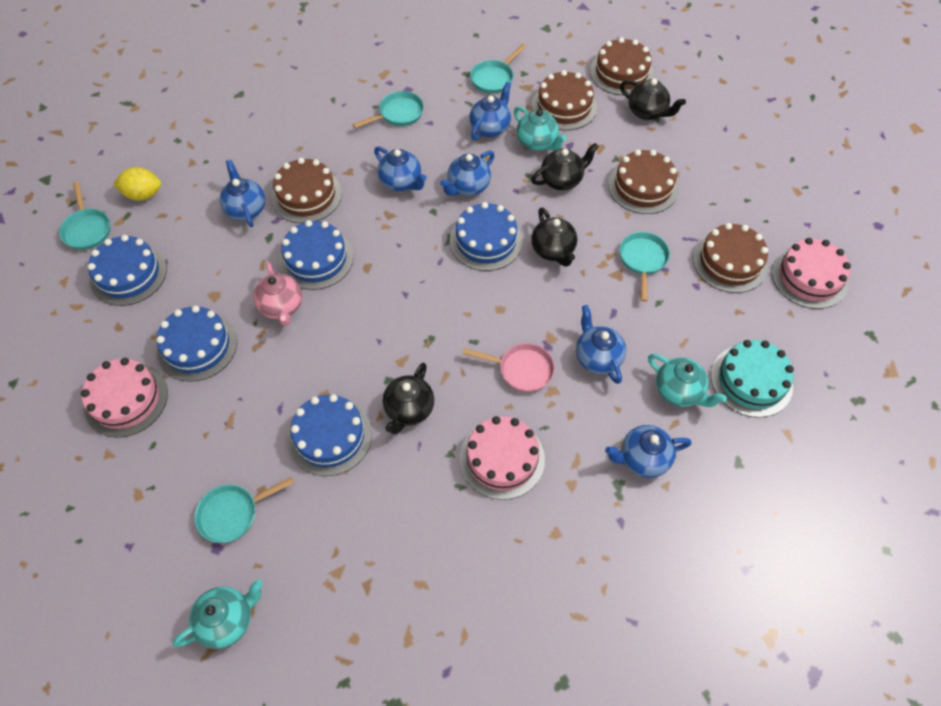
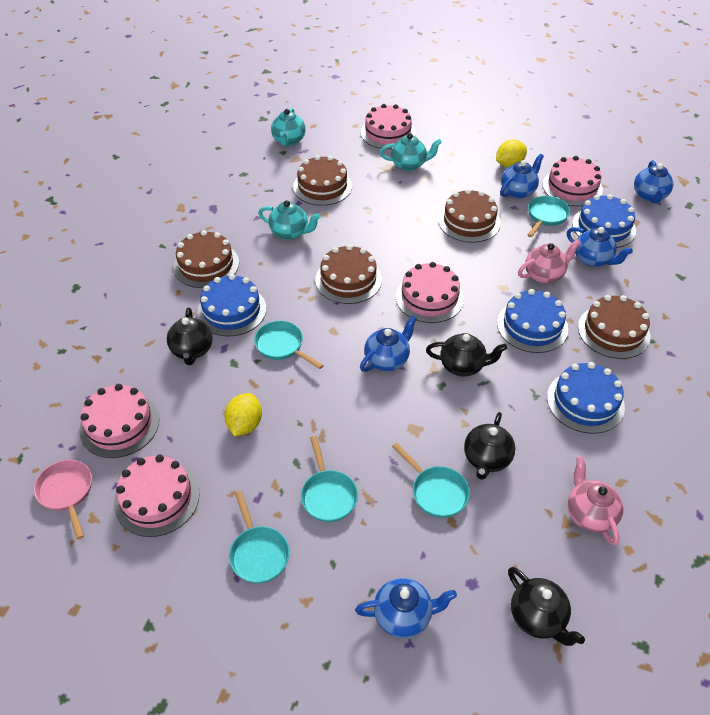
blue cake: [88,235,167,306] [156,305,237,382] [279,220,353,290] [288,394,372,476] [450,202,523,271] = 5 -> [197,274,267,336] [497,289,568,353] [547,362,625,434] [572,194,636,248] = 4
blue teapot: [219,160,265,227] [374,146,427,191] [440,151,495,196] [470,82,511,140] [576,305,626,384] [605,425,691,478] = 6 -> [355,578,457,638] [360,315,417,372] [500,154,544,199] [567,227,633,267] [634,160,673,204] = 5
pink cake: [81,358,168,438] [460,416,545,500] [772,238,851,309] = 3 -> [79,384,159,458] [114,455,200,537] [361,104,416,149] [396,262,464,323] [543,156,603,206] = 5
pink teapot: [253,262,302,326] = 1 -> [518,239,581,284] [568,456,623,545] = 2
turquoise cake: [711,340,794,418] = 1 -> none = 0
yellow lemon: [113,167,161,201] = 1 -> [224,393,262,436] [496,140,527,167] = 2

